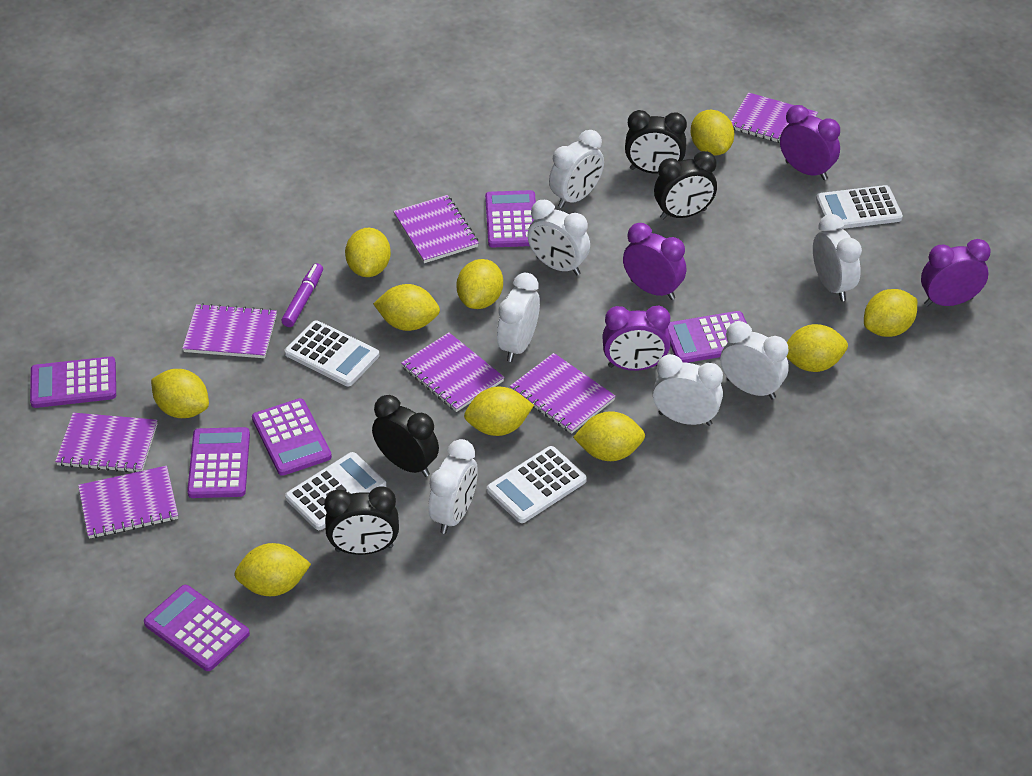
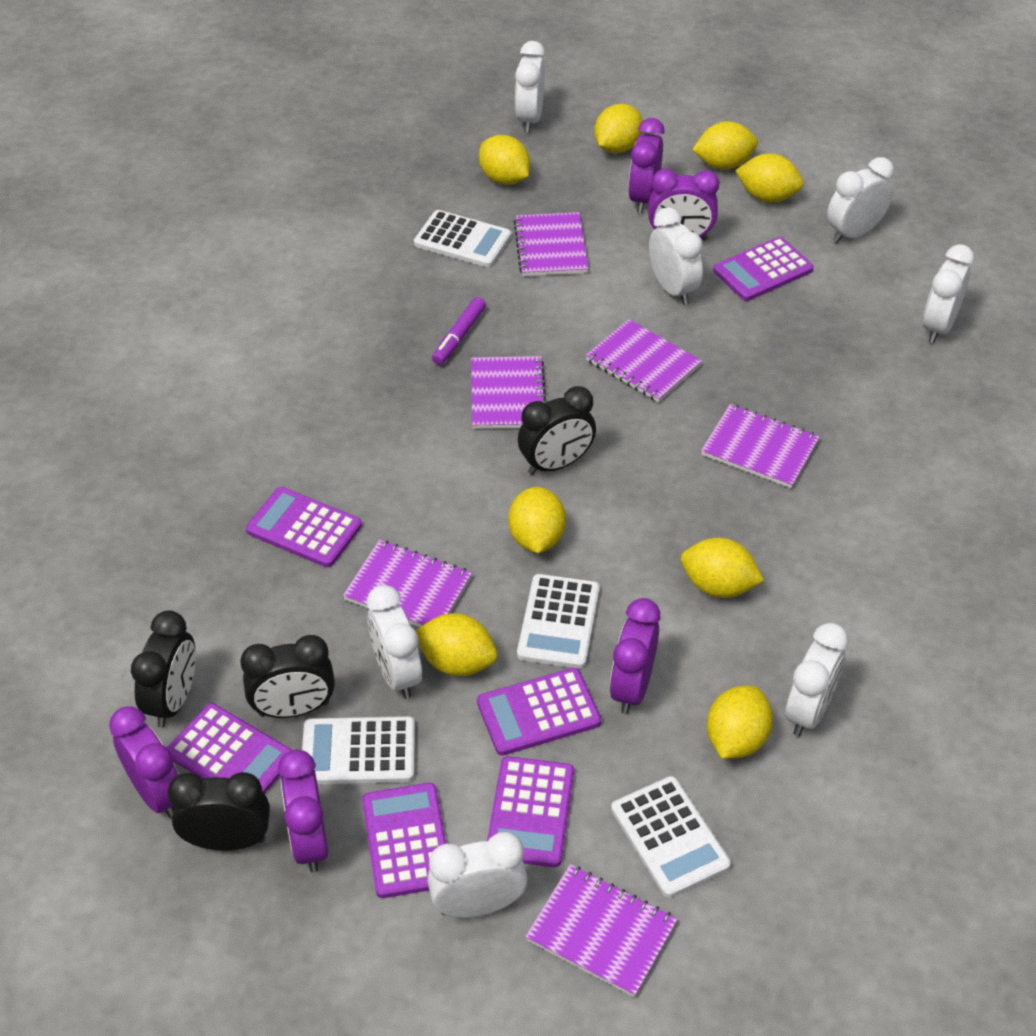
purple clock: [602,306,670,371] [623,223,686,300] [780,105,840,180] [921,239,991,306] = 4 -> [109,707,179,819] [278,749,328,872] [610,598,660,714] [628,118,665,213] [648,169,719,241] = 5
purple notebook: [55,413,157,473] [78,466,178,539] [182,303,277,358] [393,195,479,263] [401,333,504,412] [510,353,616,434] [731,92,818,143] = 7 -> [343,540,472,627] [471,356,546,429] [513,212,589,276] [525,864,678,997] [585,319,702,402] [701,404,820,488] = 6
yellow lemon: [151,369,209,418] [234,543,311,596] [345,228,391,277] [373,284,440,331] [457,259,503,309] [464,386,534,436] [573,411,645,461] [691,110,734,156] [787,324,848,372] [864,289,917,337] = 10 -> [415,613,498,676] [479,135,530,185] [508,487,566,553] [594,104,643,153] [681,538,764,598] [692,121,758,170] [707,686,773,759] [735,153,803,203] = 8

